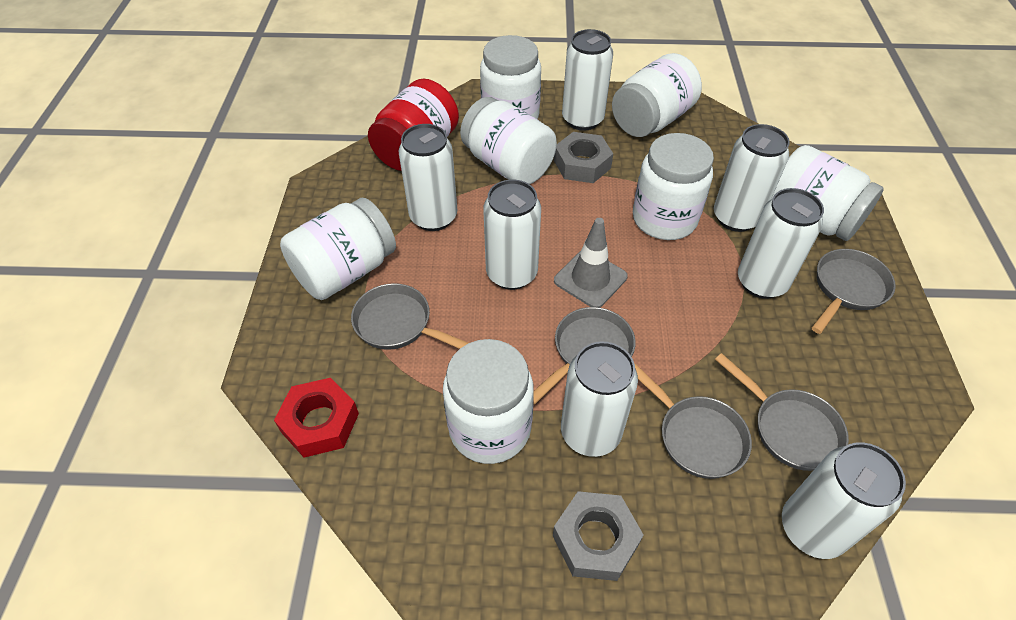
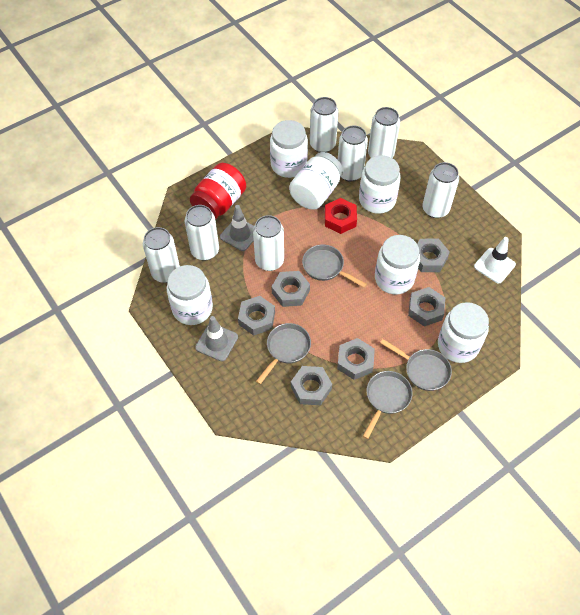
grey nut: [553,491,643,581] [554,132,613,183] = 2 -> [238,296,275,336] [272,271,310,307] [291,366,332,405] [337,338,375,380] [408,287,445,327] [417,239,450,272] = 6
grey pan: [351,283,468,350] [533,307,636,404] [634,363,752,479] [715,353,849,471] [812,249,896,334] = 5 -> [256,323,311,384] [302,244,367,288] [363,371,413,439] [380,339,452,391] = 4
grey traffic cone: [554,218,628,308] = 1 -> [195,316,238,361] [220,205,254,251] = 2
white jar: [280,198,396,300] [443,339,534,464] [460,97,557,184] [480,35,541,119] [612,53,702,137] [633,133,714,240] [772,145,884,241] = 7 -> [167,265,213,325] [270,120,308,178] [289,152,343,210] [359,155,401,214] [375,235,420,295] [438,302,489,363] = 6
white traffic cone: none = 0 -> [474,237,516,283] = 1

